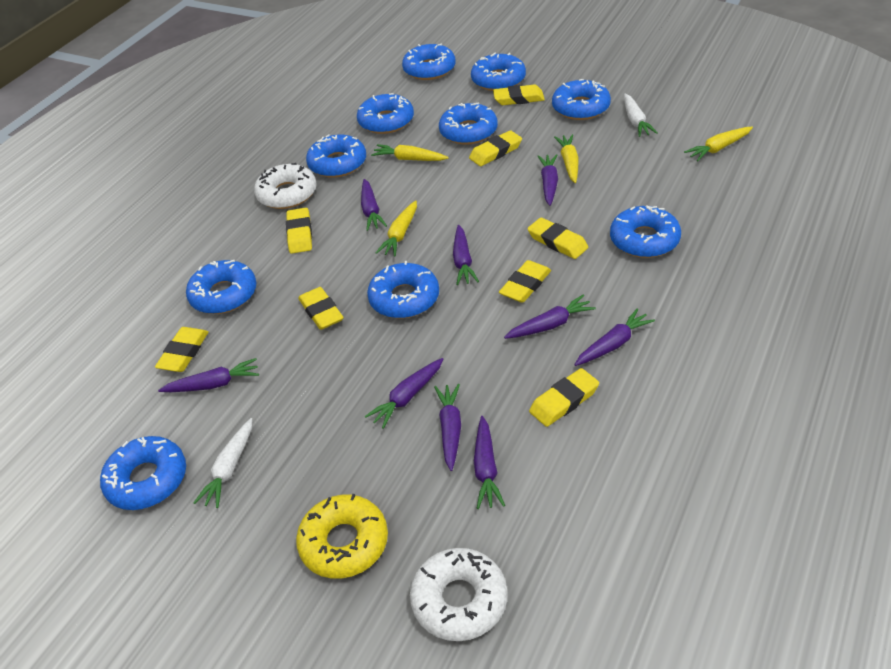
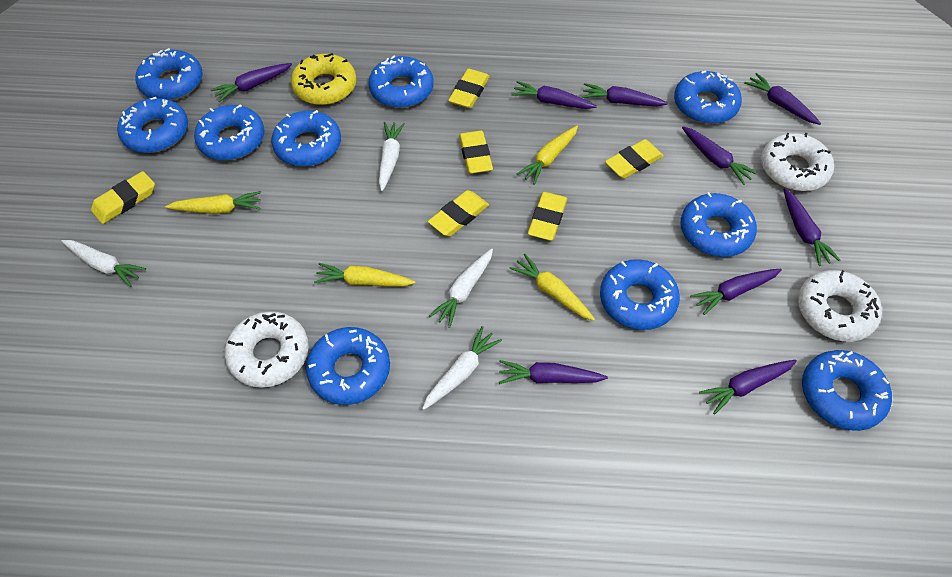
white carrot: [193,418,252,508] [624,94,658,137] = 2 -> [61,240,146,287] [379,122,405,191] [422,326,502,410] [429,248,493,328] = 4
white donut: [254,163,317,209] [410,548,507,641] = 2 -> [225,311,309,388] [761,133,834,191] [798,270,882,342] = 3
yellow eraser: [155,327,209,372] [286,208,312,254] [298,287,344,330] [469,130,522,166] [493,85,545,105] [499,260,551,303] [527,218,588,259] [529,368,599,427] = 8 -> [91,171,155,224] [428,190,489,236] [448,69,490,108] [459,131,493,174] [528,192,567,241] [605,139,664,179] = 6

